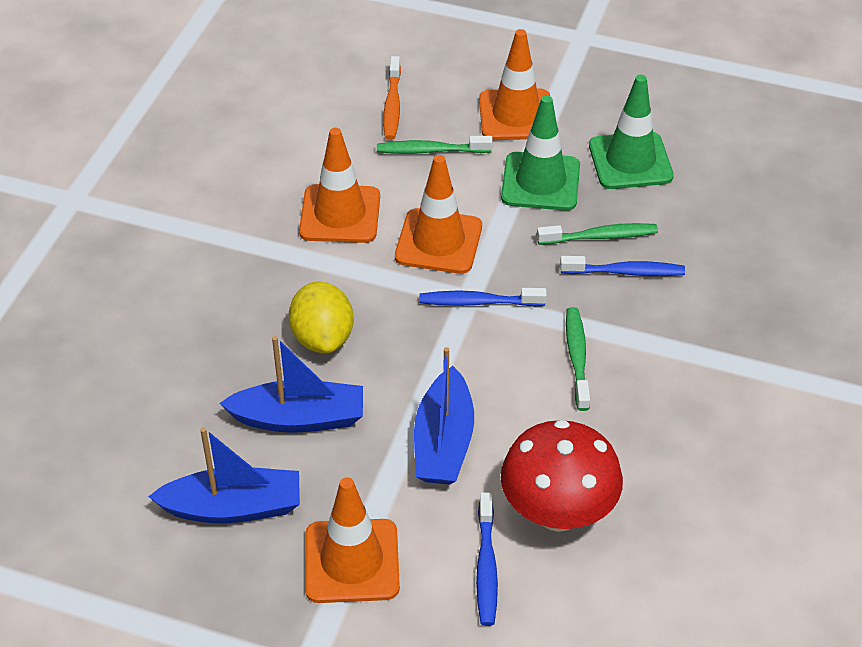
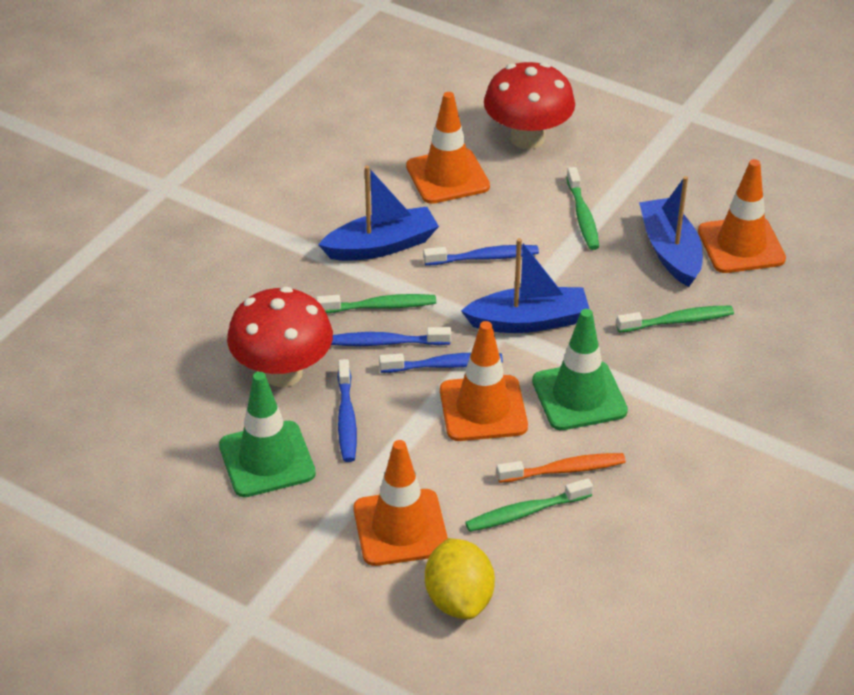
blue toothbrush: [419,288,547,307] [476,493,498,626] [560,256,685,276] = 3 -> [331,327,451,346] [337,359,357,462] [379,353,503,373] [423,245,539,266] = 4
green toothbrush: [377,136,493,154] [537,223,658,245] [566,307,590,411] = 3 -> [316,294,436,313] [465,478,593,532] [566,167,599,250] [616,306,734,333] = 4
red mushroom: [501,420,623,532] = 1 -> [227,287,333,387] [484,62,575,150] = 2

